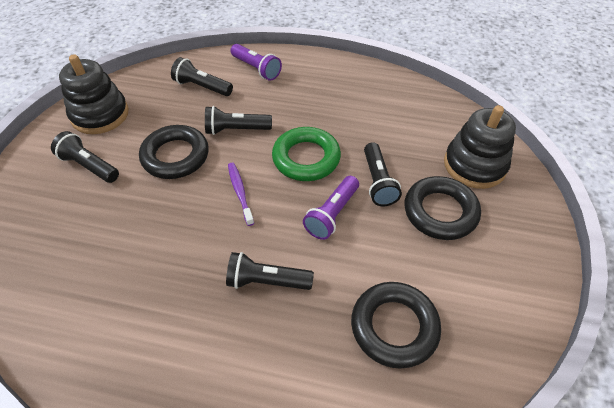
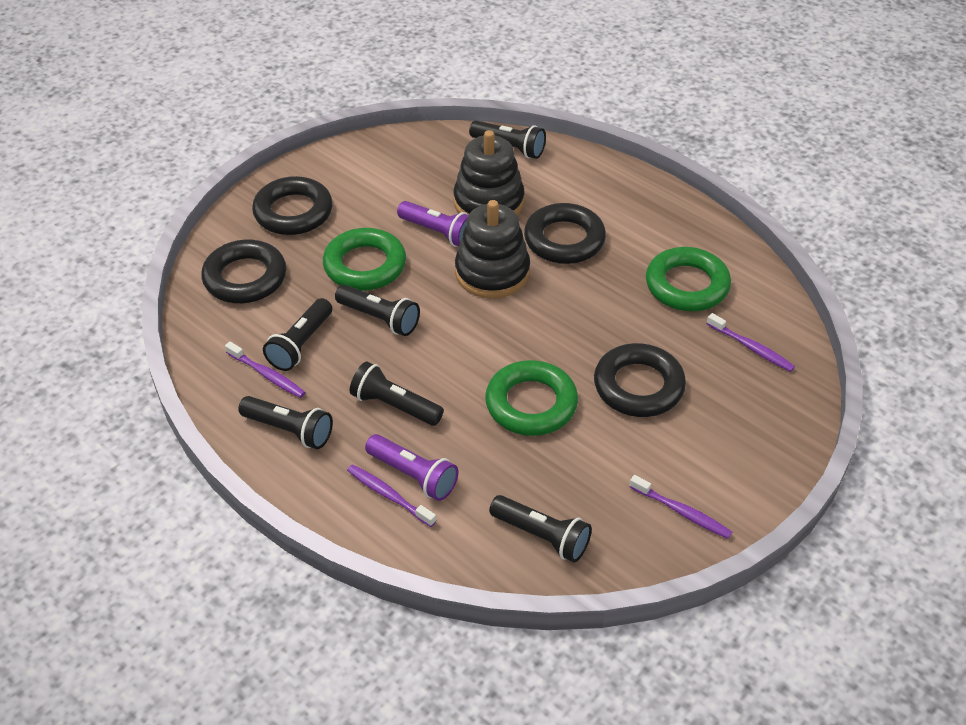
black flashlight: [51,131,119,183] [171,57,233,96] [205,106,272,135] [226,252,314,290] [364,142,402,206] = 5 -> [238,396,333,449] [263,298,332,371] [335,285,420,336] [350,361,444,426] [469,120,546,159] [489,495,592,563] = 6
black ring: [139,125,209,179] [351,282,441,369] [405,176,481,240] = 3 -> [201,240,286,303] [252,176,333,235] [524,203,606,264] [594,343,686,417] = 4
green ring: [272,127,341,181] = 1 -> [323,228,406,291] [485,360,578,436] [646,247,731,311] = 3
purple toothbrush: [228,163,254,226] = 1 -> [225,342,305,398] [347,464,436,527] [629,475,732,539] [707,313,795,372] = 4

